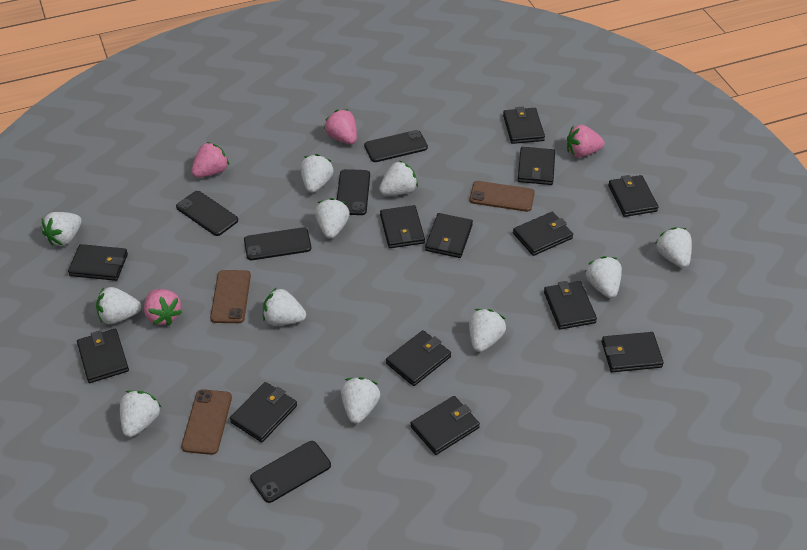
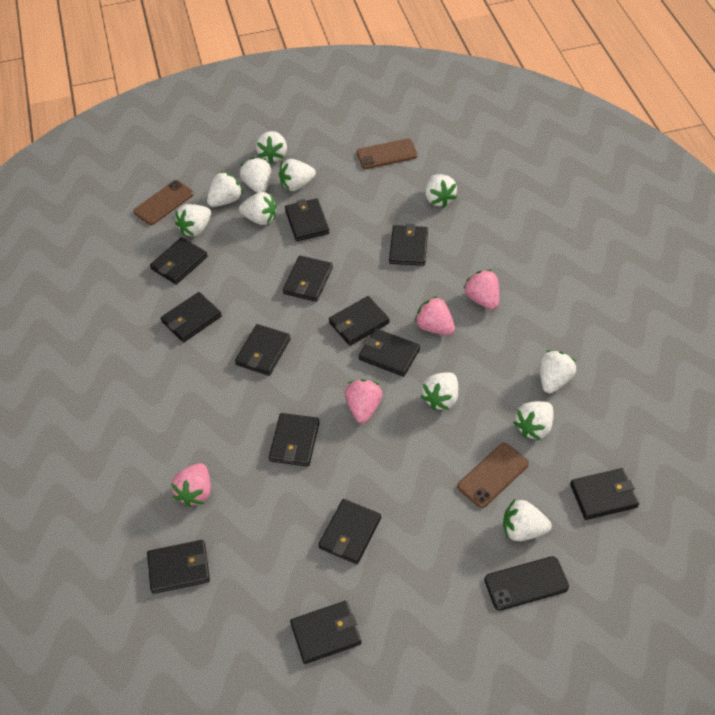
black phone: [176,191,238,236] [244,227,311,260] [250,441,331,503] [337,169,370,215] [364,130,428,162] = 5 -> [485,556,569,611] = 1

